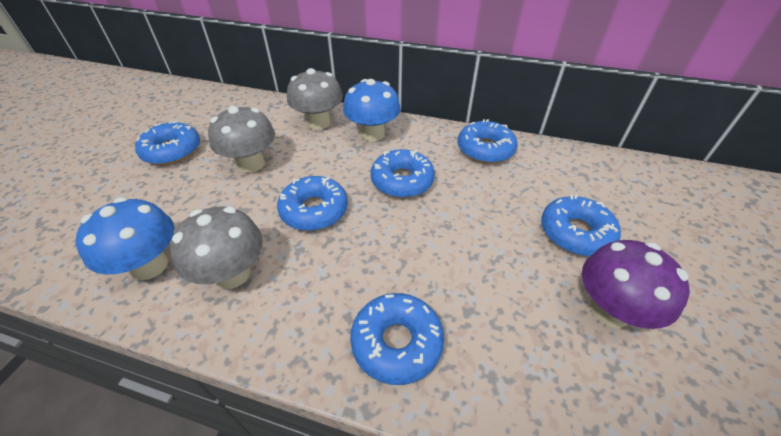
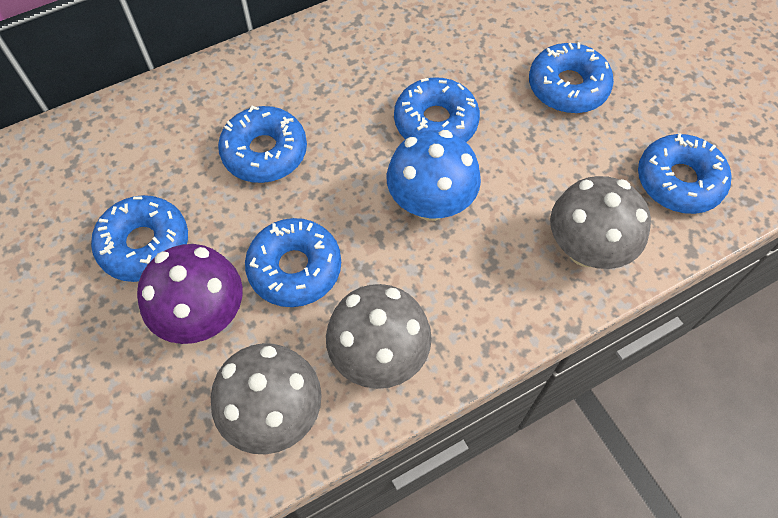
blue mushroom: [76,197,175,280] [343,79,401,141] = 2 -> [387,130,481,221] = 1

